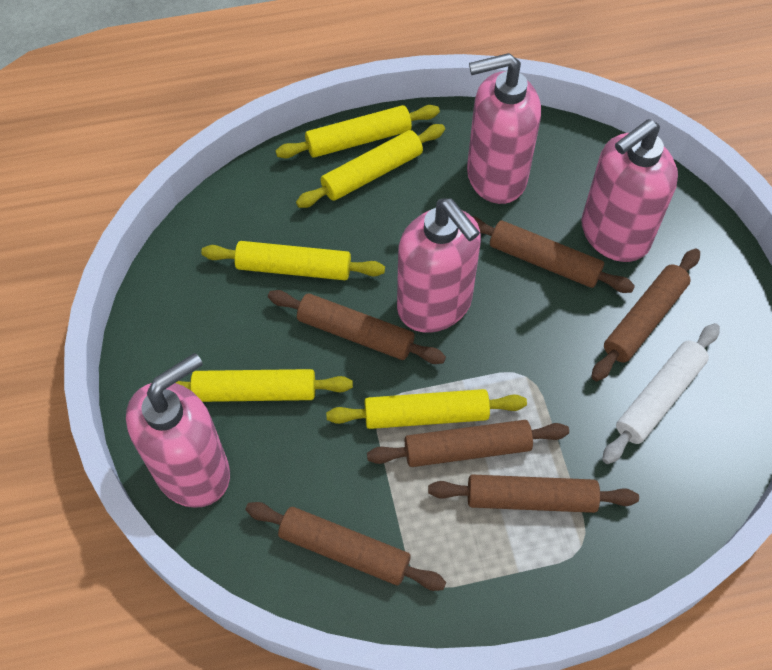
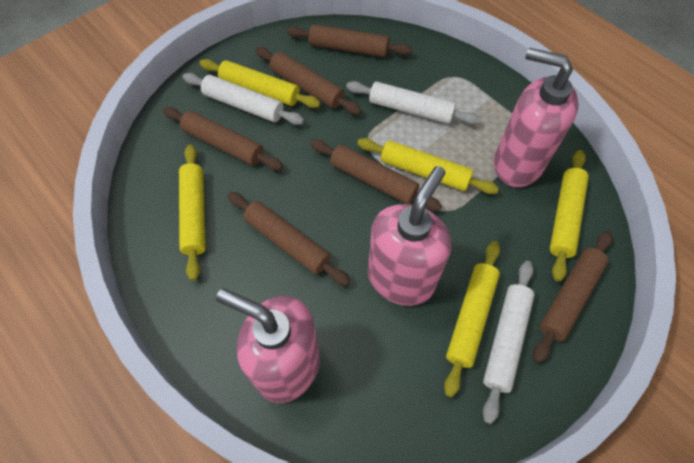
pink soap dispenser: [126,353,230,508] [397,198,481,333] [467,53,541,204] [581,119,678,262] = 4 -> [216,288,320,403] [368,166,451,306] [494,48,578,187] = 3
white rolling pin: [602,323,720,464] = 1 -> [183,73,304,125] [346,81,481,125] [483,261,535,424] = 3

